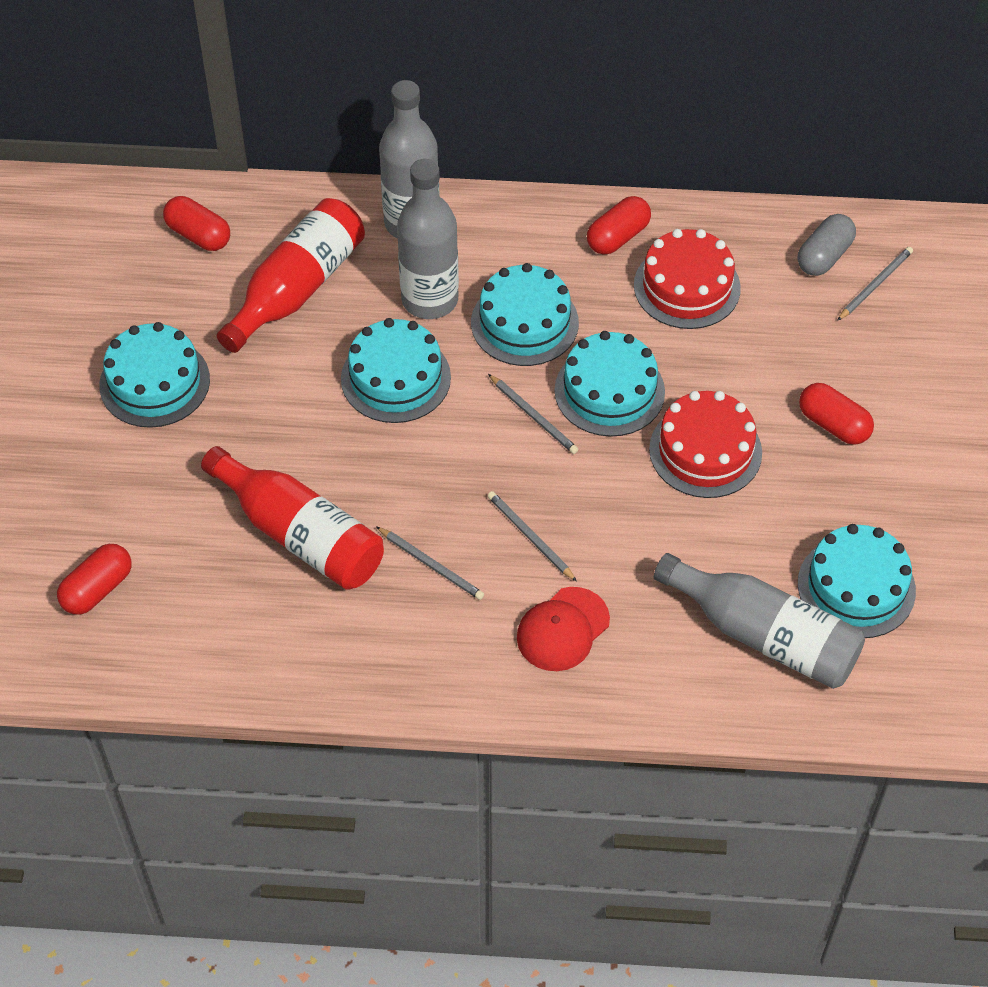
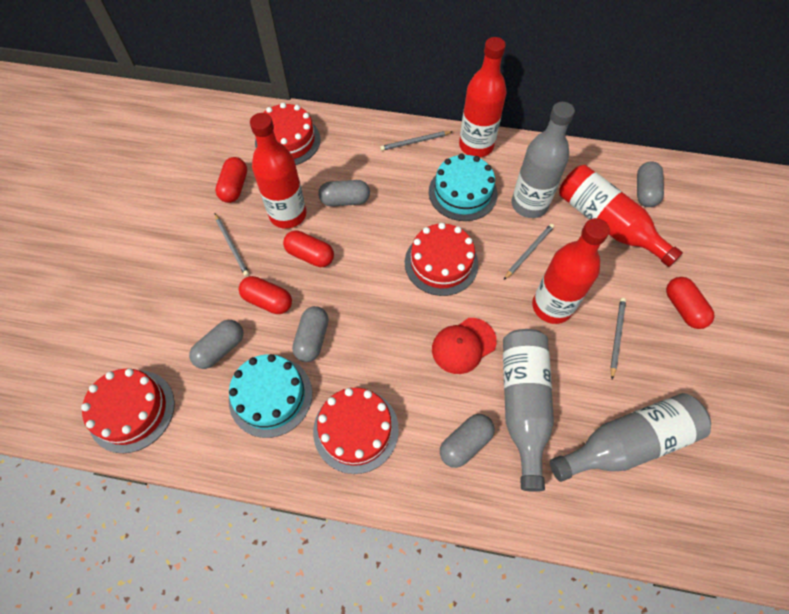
grey capsule: [797,214,856,276] = 1 -> [189,320,243,369] [292,306,329,362] [318,180,370,206] [440,414,495,468] [637,161,664,207] = 5
red bottle: [201,446,384,590] [217,198,365,353] = 2 -> [250,113,306,229] [459,37,506,157] [532,218,610,324] [559,165,683,267] = 4
red cake: [634,229,741,329] [649,391,762,498] = 2 -> [81,368,175,453] [255,103,321,165] [313,387,399,474] [405,223,478,296] = 4
turquoise cake: [99,322,210,428] [341,318,451,423] [471,263,579,366] [554,331,665,437] [798,524,916,638] = 5 -> [229,354,312,438] [429,154,498,221] = 2

